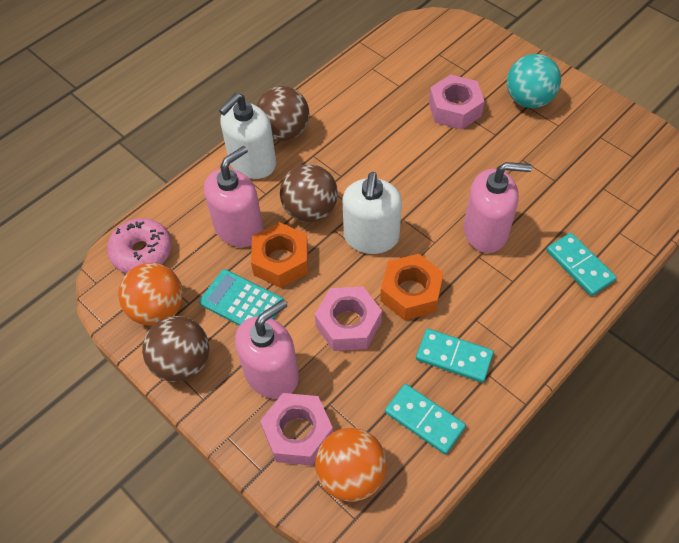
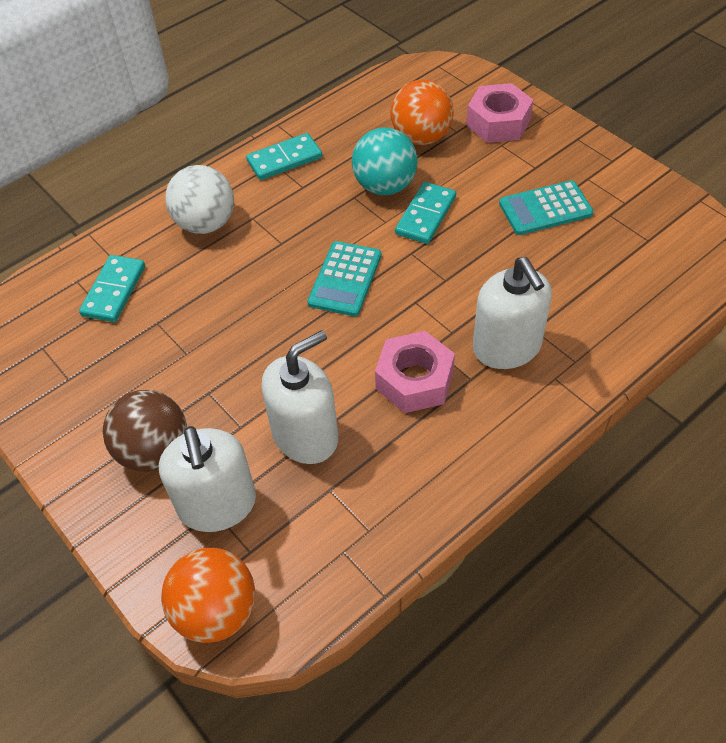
brown ball: [142,316,209,382] [257,86,309,141] [280,164,338,222] = 3 -> [103,390,187,472] = 1
orange nut: [251,222,308,288] [380,254,444,321] = 2 -> none = 0
pink donut: [107,218,172,273] = 1 -> none = 0
pink nut: [260,393,333,466] [315,286,382,351] [429,75,485,130] = 3 -> [375,331,455,413] [466,83,533,143] = 2
pink soap dispenser: [204,146,263,247] [235,299,299,399] [464,162,532,253] = 3 -> none = 0
turquoise calculator: [199,269,284,325] = 1 -> [307,241,381,316] [499,180,593,235] = 2
white ball: none = 0 -> [165,165,234,234] = 1
white soap dispenser: [219,93,276,179] [343,172,402,254] = 2 -> [159,426,256,532] [262,330,338,464] [473,257,552,369] = 3

